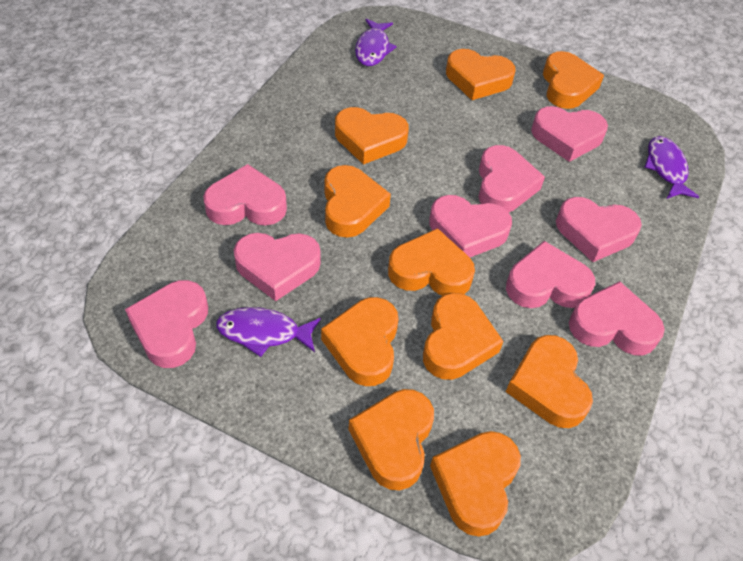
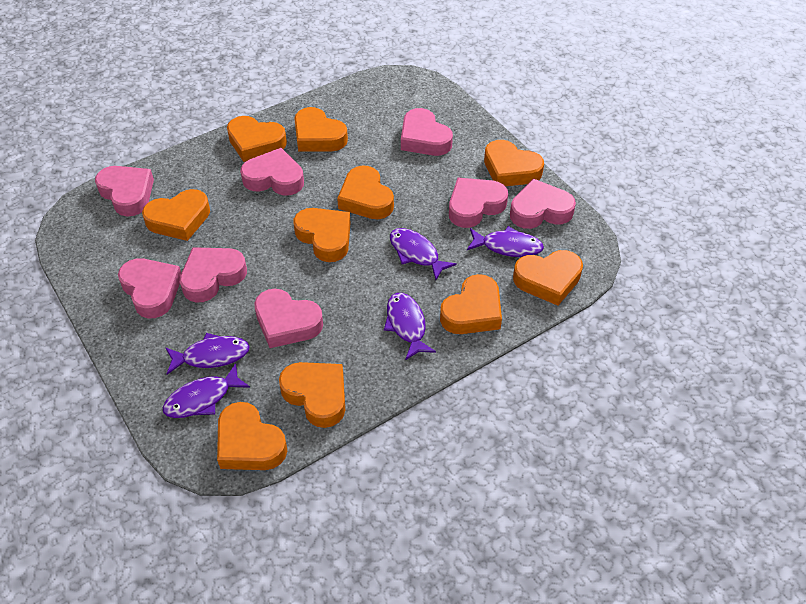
pink heart: [125,280,208,368] [203,164,287,225] [234,233,321,301] [429,195,512,257] [478,145,545,212] [506,241,595,308] [531,106,608,162] [556,197,642,262] [569,281,665,355] = 9 -> [95,166,154,217] [118,258,181,318] [180,247,247,303] [240,148,304,195] [254,289,323,348] [401,108,453,156] [449,178,508,228] [510,179,576,229] = 8
purple fish: [216,307,321,357] [355,19,397,66] [644,136,699,199] = 3 -> [163,363,250,418] [166,333,250,375] [384,293,436,360] [390,228,457,280] [467,226,544,257] = 5

